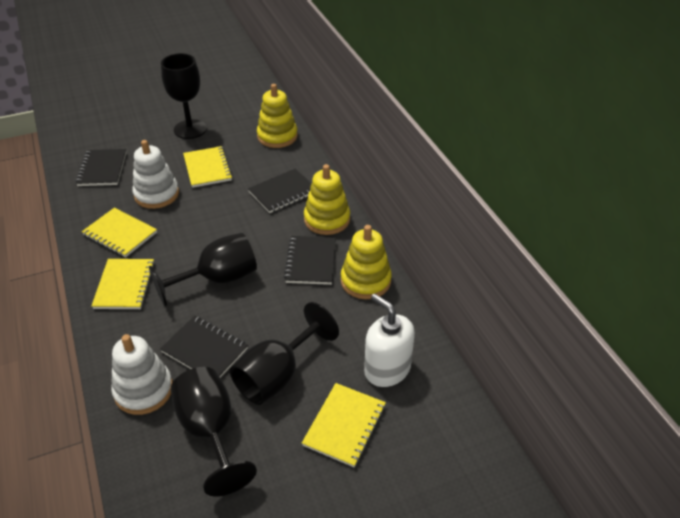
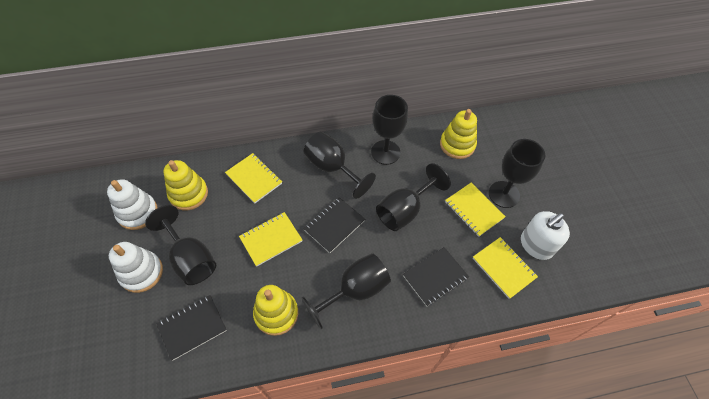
black goblet: [149,233,257,306] [161,53,207,139] [171,367,257,497] [230,302,339,405] = 4 -> [145,205,216,285] [302,253,391,329] [304,131,376,199] [371,95,408,165] [376,163,451,231] [489,139,545,208] = 6
black notebook: [75,149,127,186] [160,316,248,378] [248,169,312,213] [284,236,336,285] = 4 -> [156,295,227,361] [304,197,365,253] [403,247,469,306] = 3

